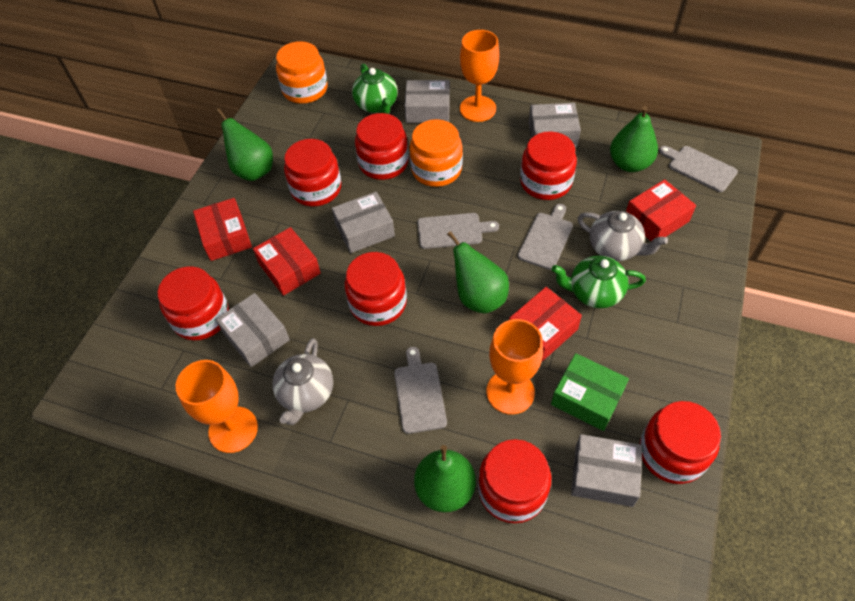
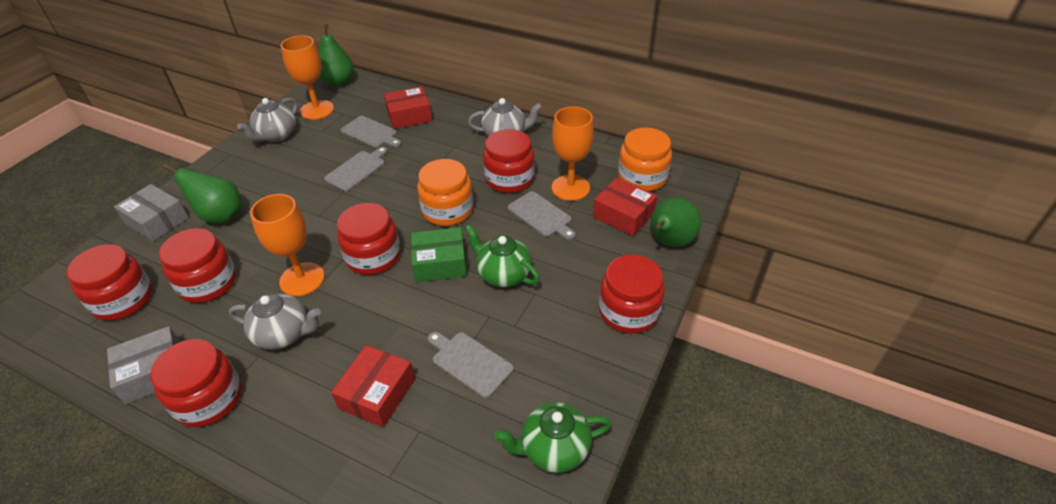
green pear: [216,109,273,181] [414,445,476,512] [447,231,509,314] [610,106,658,172] = 4 -> [163,164,242,223] [318,24,354,87] [651,198,701,247] = 3
grey box: [215,293,290,367] [332,192,395,253] [404,80,450,123] [529,103,581,147] [571,434,642,507] = 5 -> [107,326,180,404] [114,184,189,242] = 2
grey teapot: [272,338,333,425] [578,211,668,261] = 2 -> [229,294,321,350] [237,98,298,142] [468,98,542,137] = 3
red box: [193,198,252,261] [253,227,321,296] [509,287,582,361] [626,179,696,241] = 4 -> [331,345,415,427] [384,86,432,129] [593,178,657,236] = 3
red jar: [157,266,229,341] [284,139,341,207] [345,252,407,326] [355,113,409,180] [478,439,551,523] [520,131,577,200] [640,401,721,484] = 7 -> [67,244,153,321] [150,339,242,427] [159,228,236,303] [337,203,401,275] [483,129,535,193] [599,254,665,334] = 6

